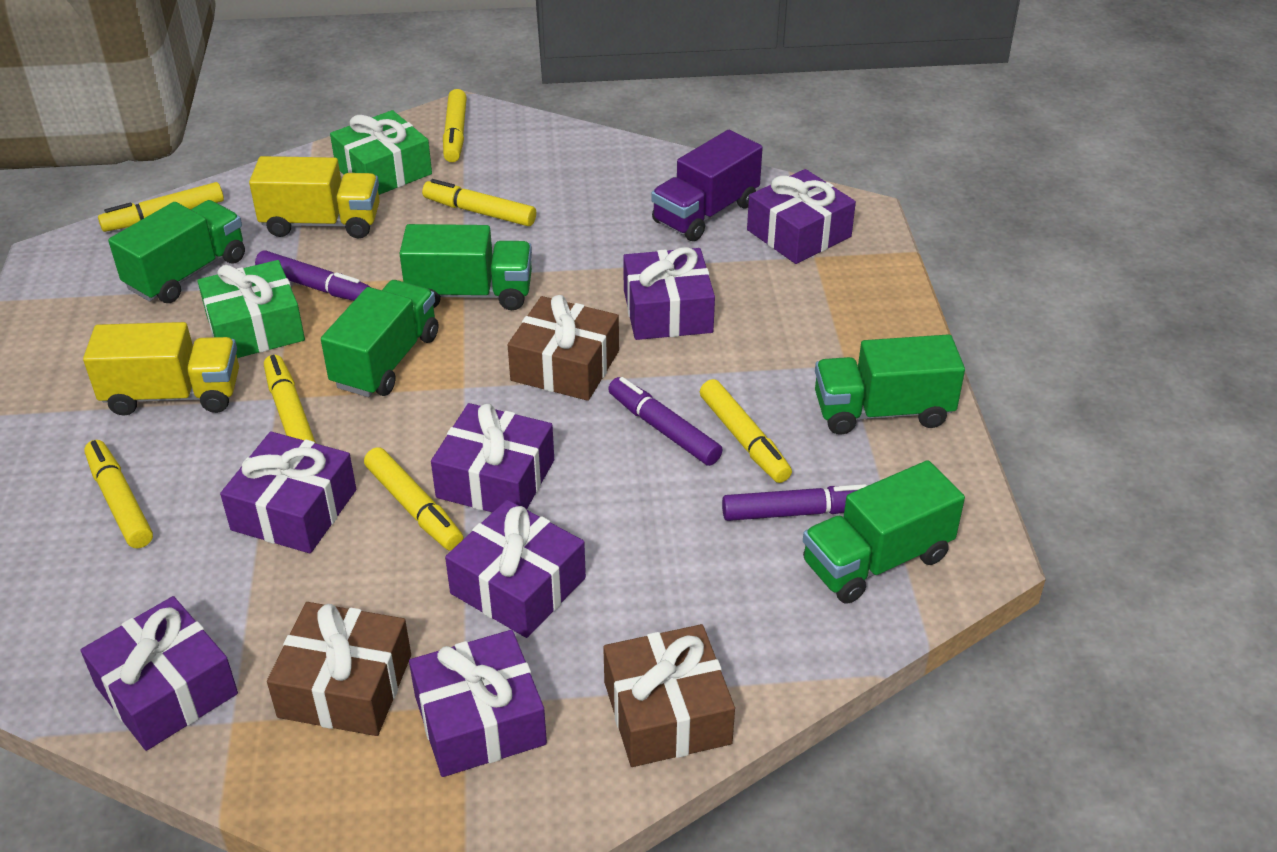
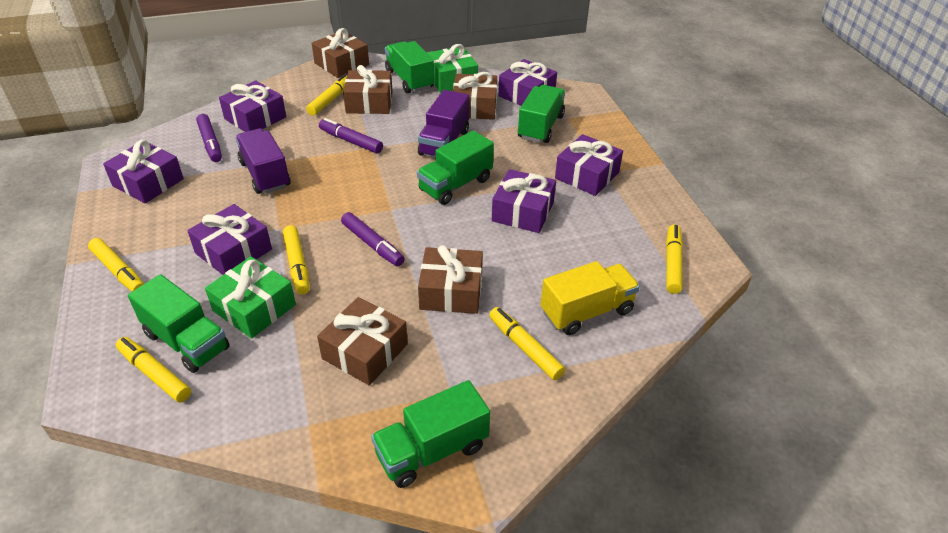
brown gift: [267,602,411,736] [508,295,619,401] [603,624,735,767] = 3 -> [312,28,369,78] [317,297,408,386] [343,65,393,114] [418,245,483,314] [453,72,497,120] = 5
purple gift: [80,596,238,751] [220,431,356,553] [409,630,547,777] [431,403,554,512] [445,500,586,638] [623,247,715,340] [747,169,856,264] = 7 -> [103,140,184,204] [187,204,272,275] [219,80,286,132] [492,169,556,233] [498,59,557,106] [555,134,623,196] = 6
purple truck: [651,130,763,241] = 1 -> [235,128,290,194] [418,90,469,157] = 2
yellow marker: [84,440,153,548] [98,182,224,232] [264,355,316,443] [364,447,463,550] [422,179,536,226] [443,89,467,162] [700,379,792,483] = 7 -> [88,238,144,292] [116,337,191,403] [283,225,310,295] [306,73,347,116] [489,307,565,380] [666,225,683,294] = 6
yellow truck: [83,322,239,416] [249,156,380,239] = 2 -> [540,261,640,335] = 1

